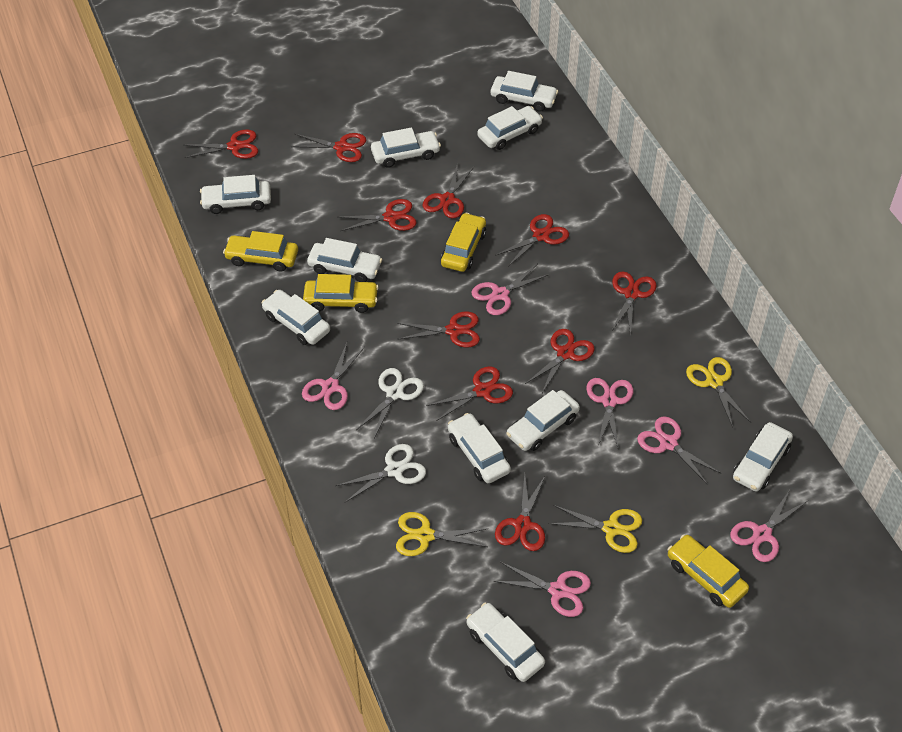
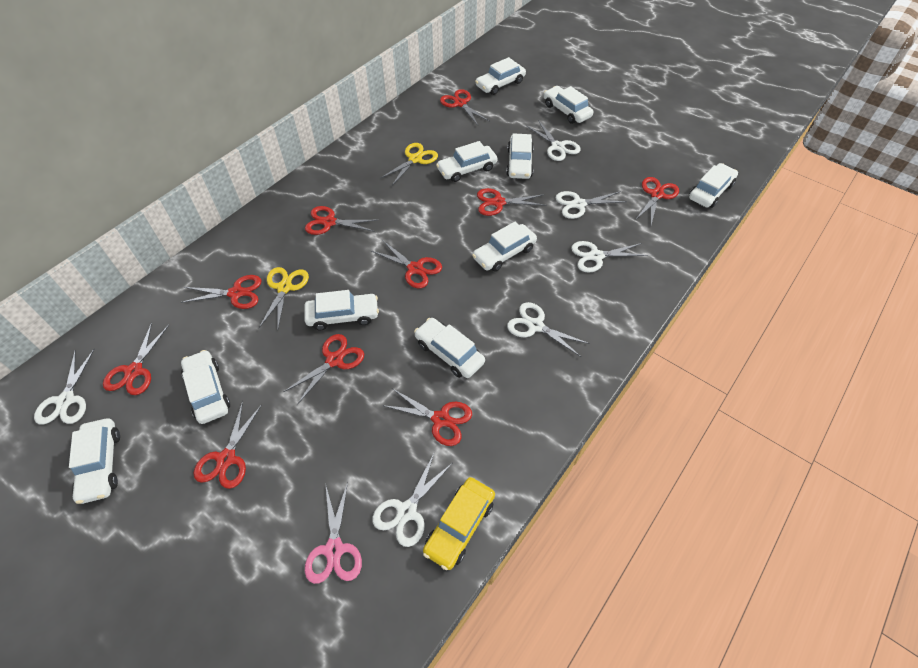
pink scissors: [302,343,365,410] [471,264,550,315] [494,562,591,617] [586,378,633,450] [637,416,722,485] [730,490,808,562] = 6 -> [305,482,362,584] = 1
white scissors: [336,444,426,502] [356,368,424,438] = 2 -> [34,349,95,424] [372,454,451,547] [507,302,590,357] [526,120,581,161] [555,191,627,219] [571,241,648,273] = 6
yellow car: [223,231,298,272] [303,274,379,313] [441,213,486,272] [668,534,749,608] = 4 -> [423,477,495,570] = 1
yellow scissors: [396,512,489,556] [548,505,642,553] [686,357,751,428] = 3 -> [259,267,309,328] [380,143,438,186] = 2

